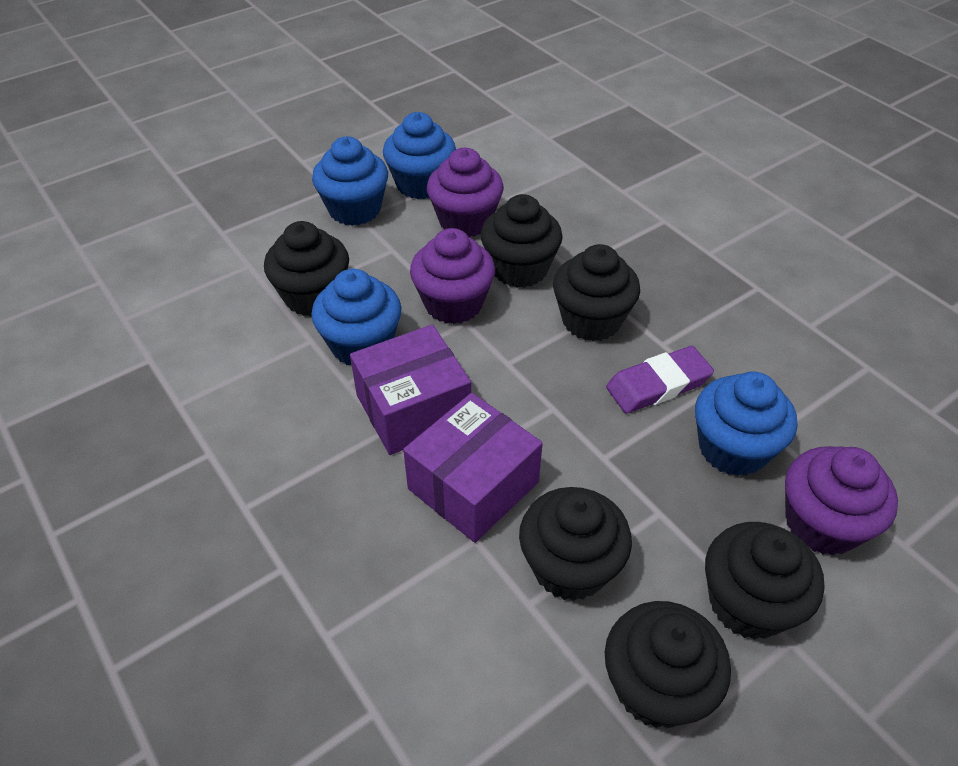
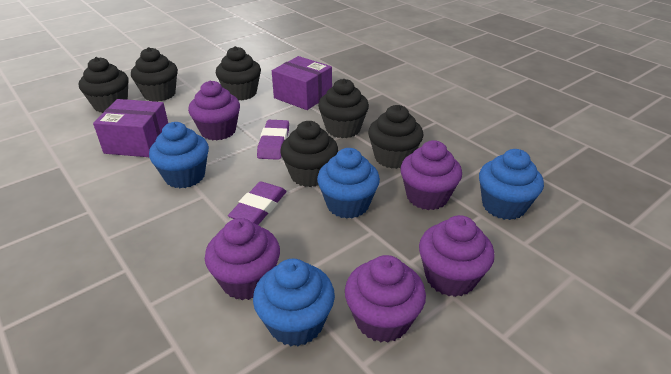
purple cupcake: [410,228,495,324] [427,148,504,237] [785,446,898,556] = 3 -> [188,81,240,141] [205,218,280,300] [345,255,426,342] [400,140,462,210] [419,215,494,297] = 5
purple eraser: [606,346,714,413] = 1 -> [228,182,287,225] [257,120,289,160] = 2

